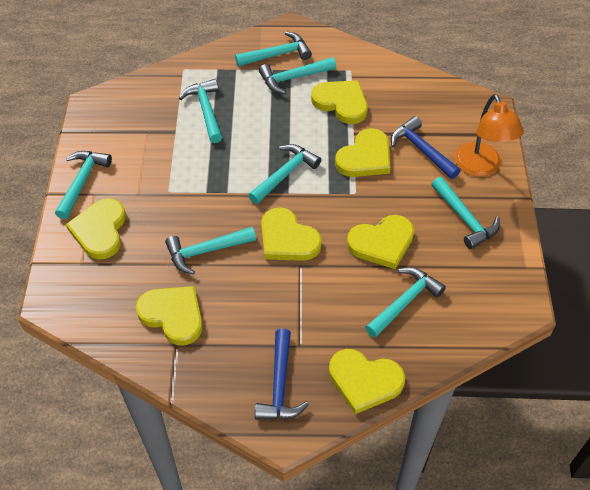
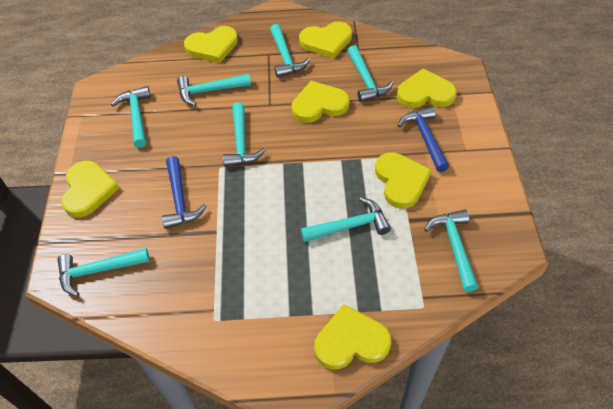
orange lamp: [455,94,524,177] = 1 -> none = 0

